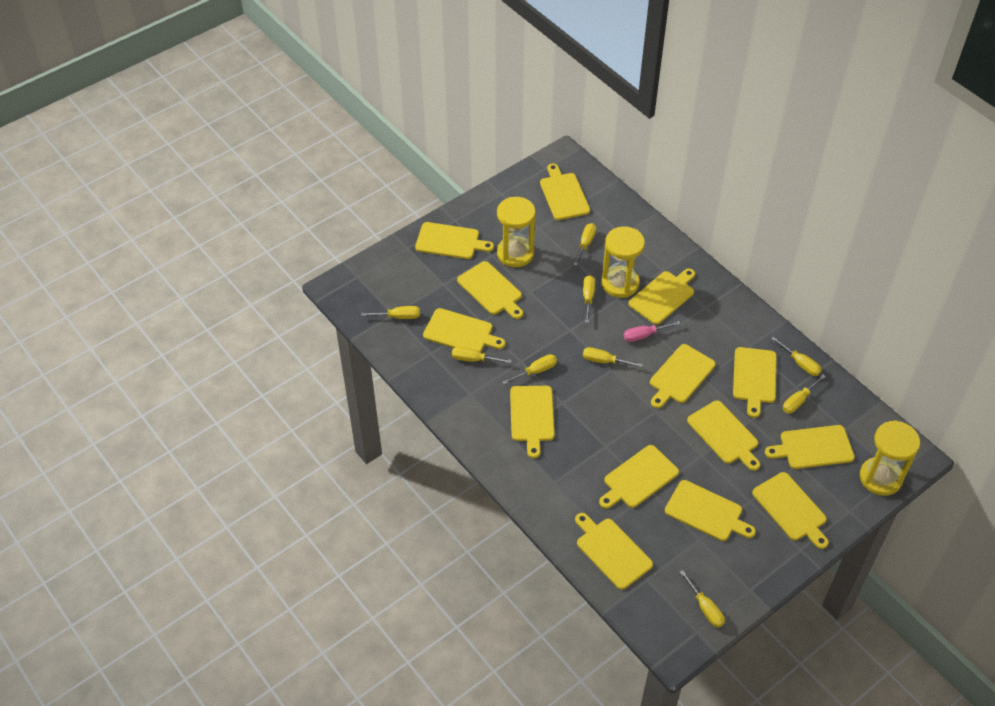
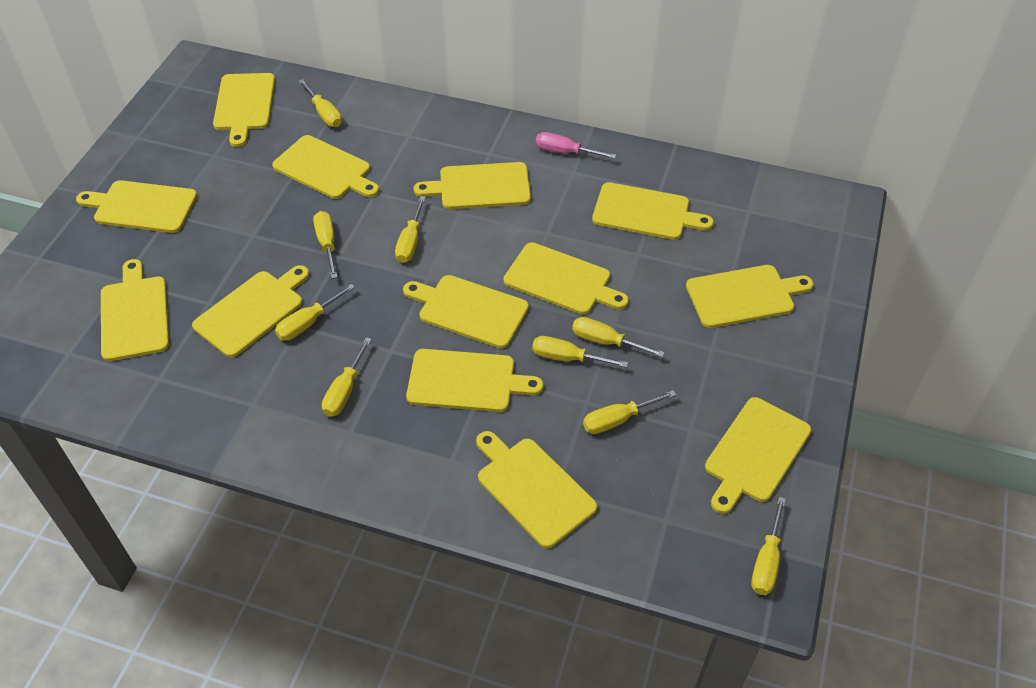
yellow cutting board: [415,222,494,259] [423,308,505,353] [457,261,523,319] [510,386,555,458] [540,163,590,220] [575,513,653,590] [599,445,679,509] [628,269,695,325] [650,344,716,408] [665,480,756,541] [687,400,760,471] [733,347,777,418] [752,472,829,549] [765,425,855,469] = 14 -> [76,180,197,233] [101,259,169,361] [192,265,309,357] [213,73,275,147] [272,135,379,199] [403,275,529,348] [406,349,543,412] [414,162,531,209] [476,431,597,548] [504,242,629,314] [592,182,714,240] [686,265,814,328] [705,397,811,514] = 13
yellow hourglass: [497,197,536,267] [601,226,645,298] [860,420,920,496] = 3 -> none = 0

